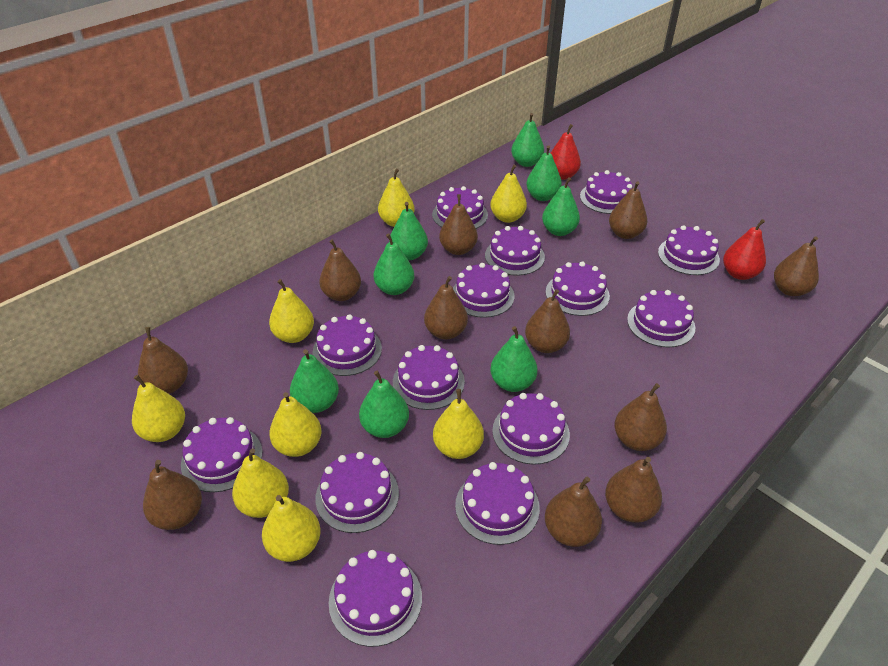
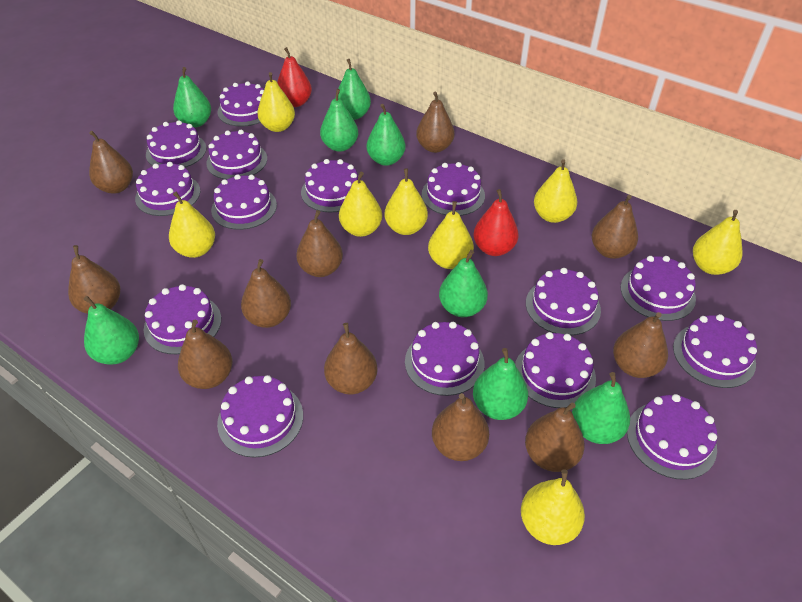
purple cake: [181,417,262,492] [312,314,382,376] [315,452,399,533] [329,550,422,647] [393,345,465,410] [432,186,488,229] [453,263,514,318] [455,462,540,545] [485,226,545,276] [492,393,570,465] [546,261,610,316] [580,170,633,214] [627,290,695,347] [658,225,720,275] = 14 -> [135,162,200,216] [144,284,221,354] [146,120,206,167] [206,130,267,180] [211,174,277,230] [217,81,264,127] [217,375,303,458] [301,159,358,212] [405,322,484,396] [422,162,485,216] [515,332,596,408] [526,268,601,335] [621,256,696,321] [627,394,717,480] [673,314,757,388] = 15

